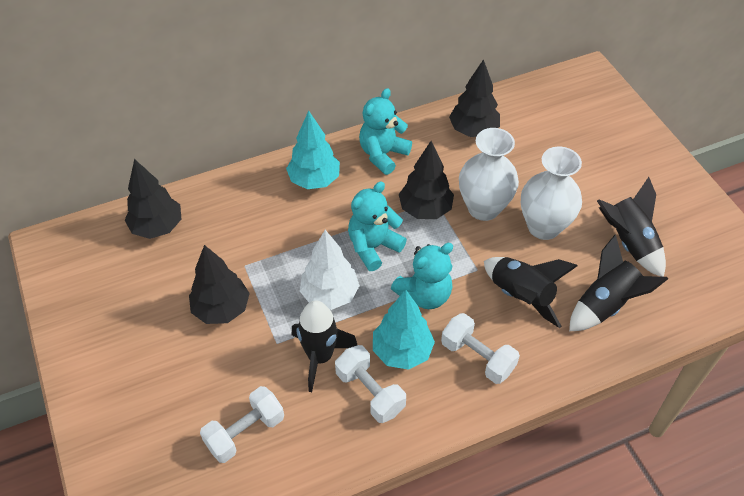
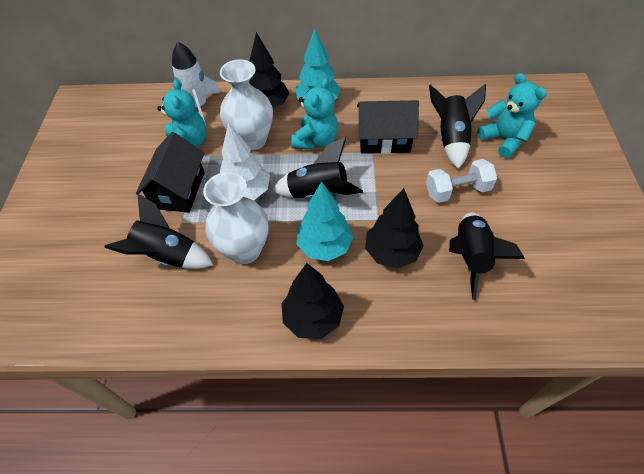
black house: none = 0 -> [136,132,205,213] [357,100,419,154] = 2
black tree: [125,159,181,239] [189,245,250,324] [399,141,454,219] [449,59,500,137] = 4 -> [249,32,289,108] [282,263,344,339] [365,188,424,269] = 3
white dumbbell: [200,386,284,463] [335,345,406,423] [441,313,520,384] = 3 -> [426,159,497,203] = 1
white rocket: none = 0 -> [171,42,220,125] = 1

